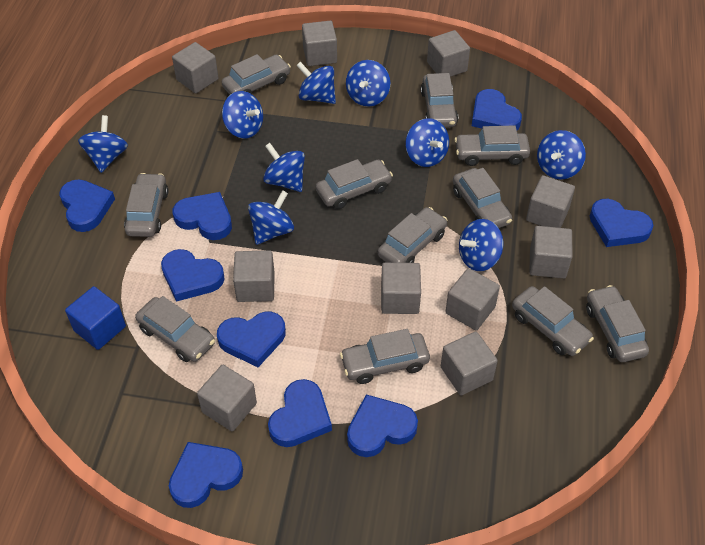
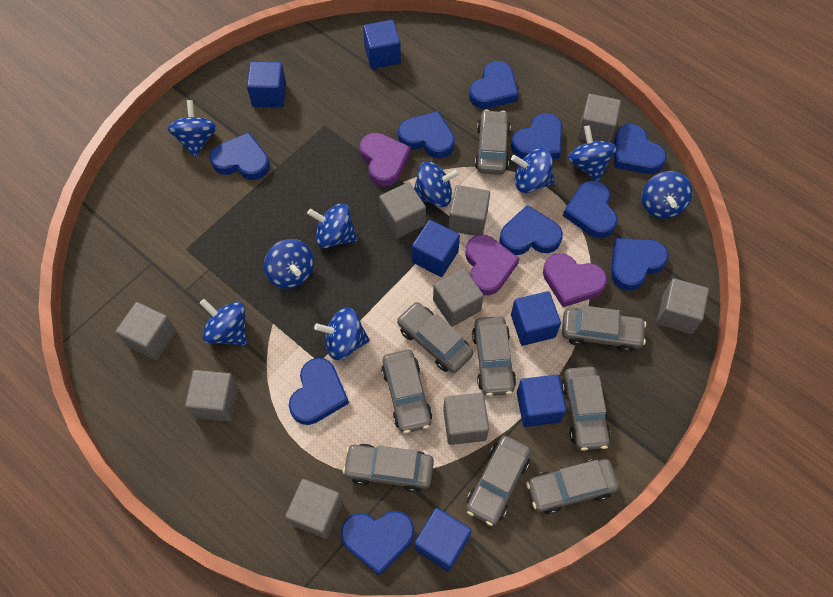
blue cube: [65,286,126,350] = 1 -> [247,62,286,107] [363,20,401,69] [412,220,460,277] [415,508,472,572] [511,291,561,346] [517,374,567,427] = 6
blue heart: [60,179,115,232] [161,249,225,302] [169,442,243,508] [173,192,232,240] [217,312,286,367] [268,379,332,447] [347,394,418,457] [472,89,522,130] [590,199,653,247] = 9 -> [210,132,270,180] [289,358,349,425] [341,511,414,576] [398,111,455,158] [469,61,519,109] [499,205,563,255] [511,113,562,159] [563,180,617,238] [611,238,669,290] [614,124,667,174] = 10
grey car: [124,173,168,237] [135,296,215,362] [222,54,291,95] [316,159,393,209] [340,329,430,384] [378,207,448,263] [421,73,458,127] [453,168,512,228] [455,125,530,166] [512,286,594,356] [586,285,649,362] = 11 -> [343,444,434,492] [381,350,432,434] [397,302,473,373] [466,436,531,526] [472,316,516,396] [475,109,510,175] [526,459,619,514] [561,366,610,451] [562,305,646,352] = 9
grey cube: [172,42,219,93] [197,365,257,431] [233,250,275,302] [302,21,337,66] [381,263,421,314] [427,30,470,77] [441,331,498,396] [445,268,500,331] [526,175,575,228] [529,226,573,279] = 10 -> [115,302,176,360] [185,370,238,421] [285,479,343,539] [379,182,426,238] [433,268,484,327] [443,393,489,445] [449,185,490,236] [578,94,621,142] [657,278,709,334] = 9
purple heart: none = 0 -> [360,133,411,187] [465,234,519,295] [543,253,607,307] = 3

